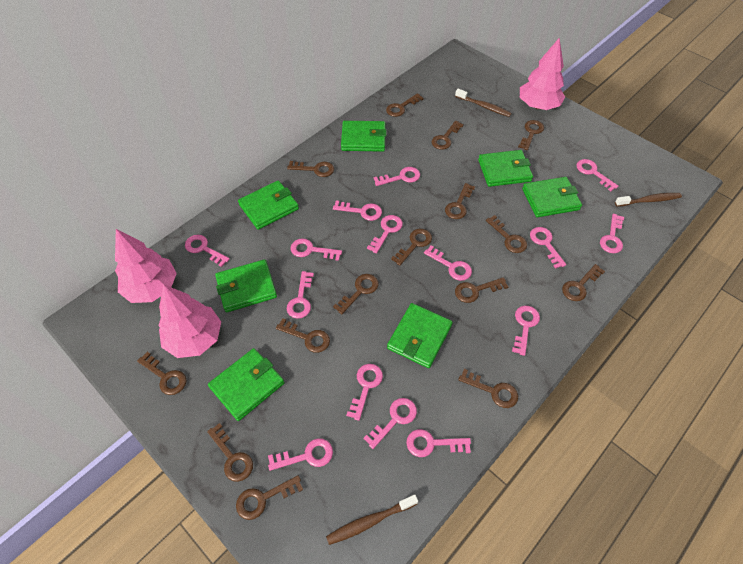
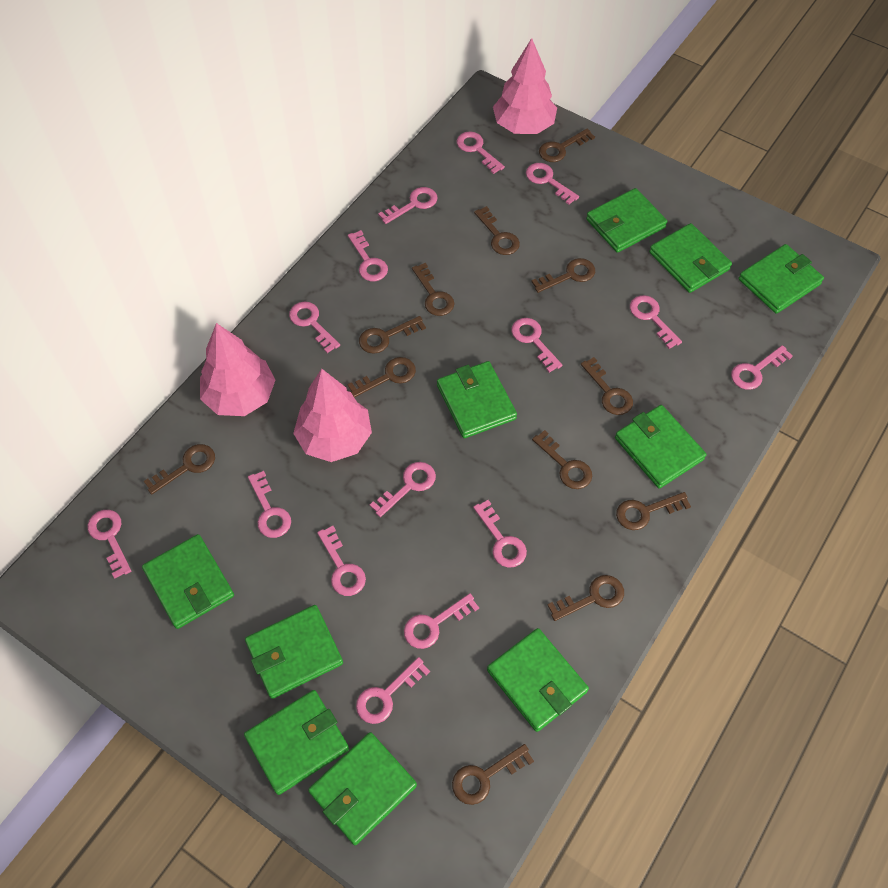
brown key: [137,352,186,395] [207,423,253,482] [236,475,303,520] [276,318,330,353] [287,161,334,177] [333,274,379,314] [386,93,424,117] [391,229,432,266] [432,121,464,150] [445,183,475,219] [455,277,508,303] [458,369,518,408] [486,215,527,253] [518,120,544,150] [562,264,605,301] = 15 -> [144,444,215,495] [347,357,416,398] [359,316,426,354] [412,263,455,316] [452,744,534,805] [474,206,520,255] [531,258,595,293] [532,430,592,489] [539,129,595,162] [547,575,624,621] [581,357,633,415] [616,492,691,530] = 12
brown toothbrush: [326,494,418,545] [455,89,512,117] [615,193,682,207] = 3 -> none = 0
green wallet: [208,348,284,421] [215,259,277,313] [238,181,299,230] [341,121,387,152] [387,303,453,368] [478,150,533,187] [522,177,582,217] = 7 -> [142,534,234,629] [244,690,349,795] [245,605,343,699] [308,732,417,845] [437,361,517,438] [487,628,589,732] [586,188,667,253] [615,405,706,489] [649,223,732,293] [739,244,824,314] = 10

